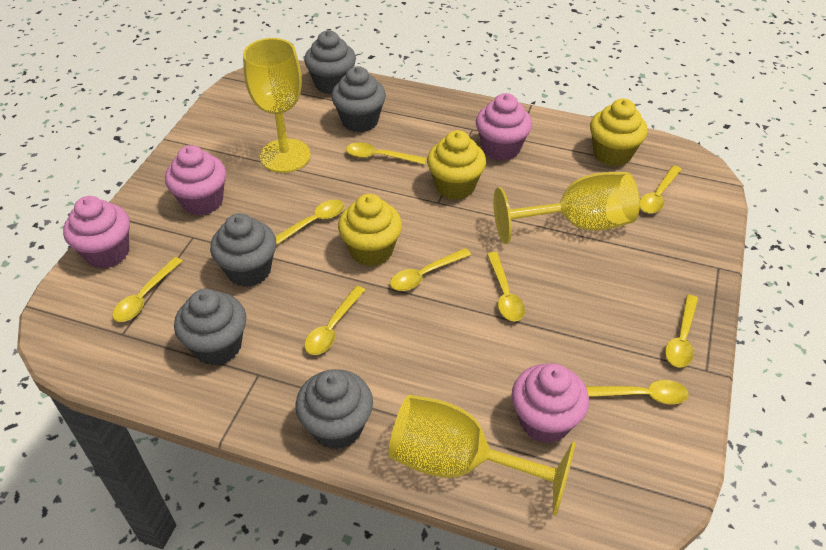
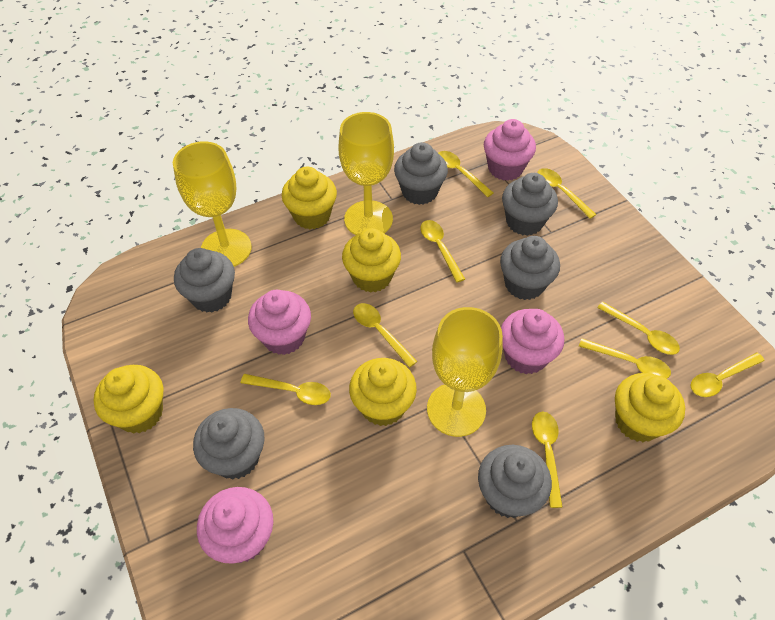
grey cupcake: [174,289,246,365] [210,213,276,287] [295,369,373,450] [304,31,356,94] [331,66,386,132] = 5 -> [174,248,235,312] [193,408,265,480] [394,142,448,205] [478,445,552,518] [500,236,560,300] [502,173,558,236] = 6
yellow cupcake: [338,194,402,266] [427,130,486,200] [590,99,647,167] = 3 -> [94,365,163,433] [282,167,337,230] [342,228,401,293] [349,358,417,426] [615,373,685,442] = 5

